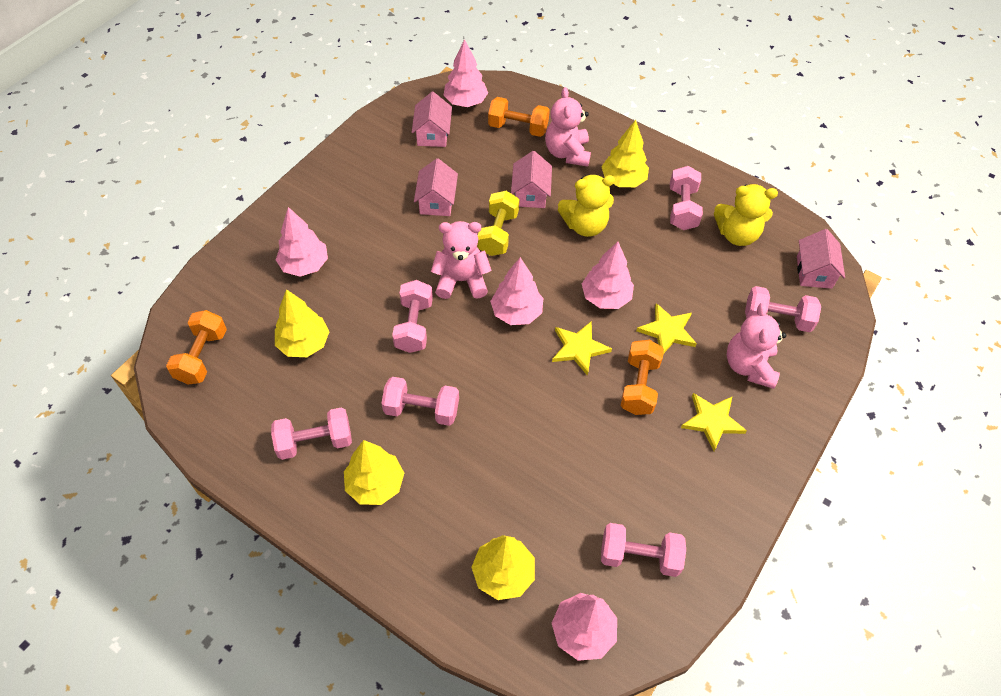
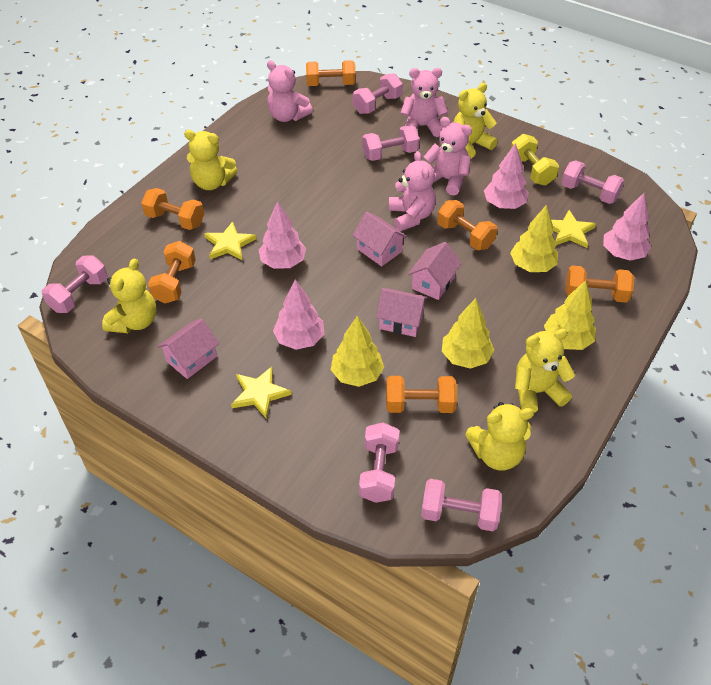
orange dumbbell: [166,310,227,384] [488,97,550,137] [621,340,664,415] = 3 -> [141,188,204,230] [148,241,196,303] [306,60,355,86] [386,376,457,413] [437,200,497,250] [565,266,634,303] = 6
pink teddy bear: [431,221,492,299] [545,87,591,166] [727,303,786,389] = 3 -> [267,60,313,122] [389,151,436,231] [401,68,448,137] [424,117,472,196] = 4
pink tree: [276,207,328,277] [444,39,488,107] [490,257,543,325] [552,593,617,661] [582,242,634,309] = 5 -> [259,201,306,269] [273,280,324,350] [484,143,529,209] [603,193,651,261] = 4
yellow teddy bear: [558,175,615,237] [714,184,778,246] = 2 -> [102,259,156,333] [184,130,237,190] [454,83,497,158] [465,402,534,470] [515,329,575,413] = 5

